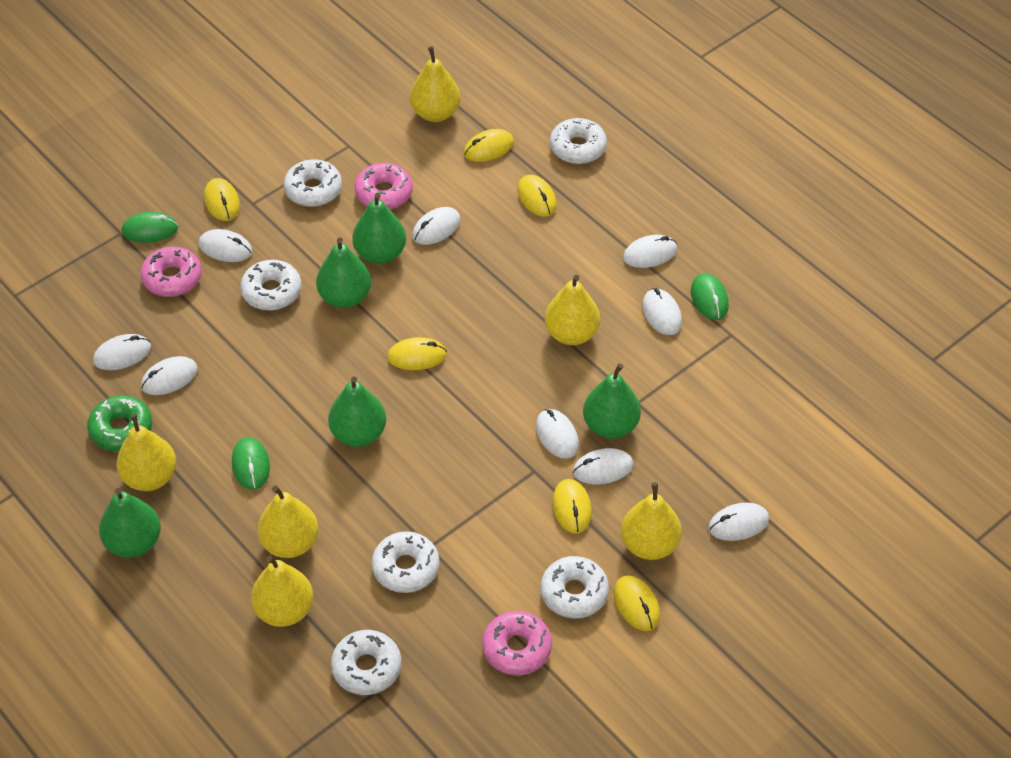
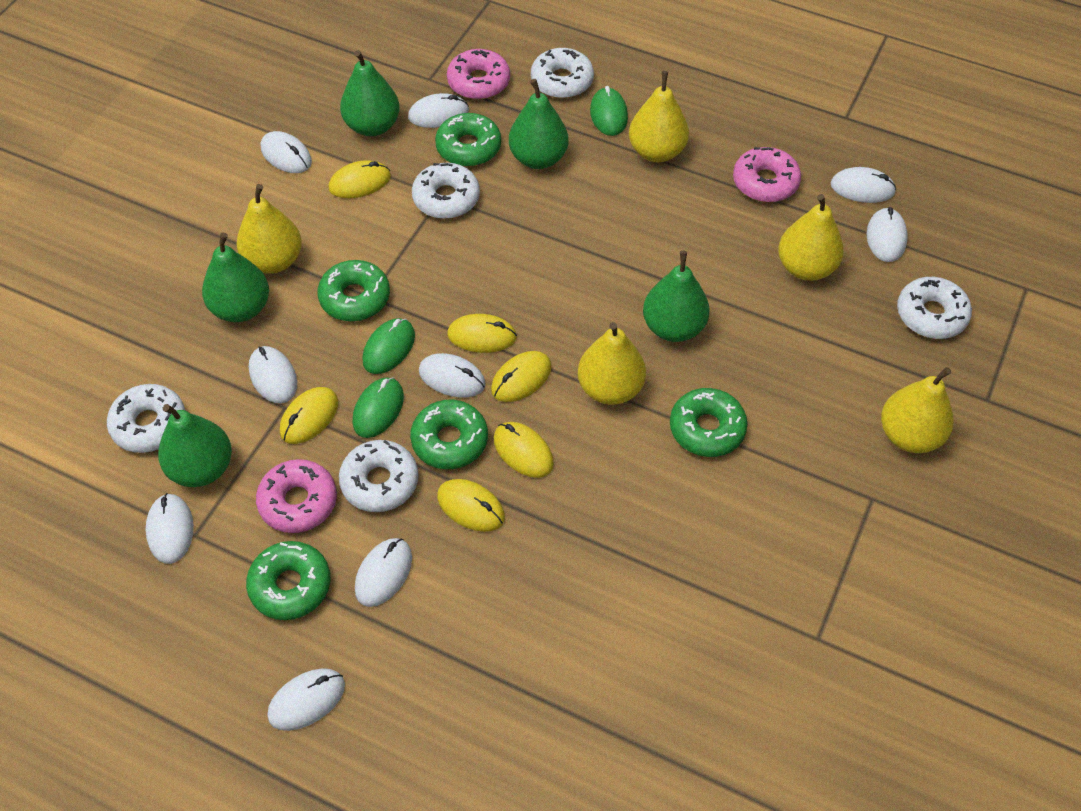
green donut: [87,395,153,451] = 1 -> [246,541,331,620] [317,260,390,321] [410,400,488,469] [435,113,501,167] [670,388,748,457] = 5
white donut: [240,260,301,310] [284,159,342,207] [331,630,401,695] [372,531,440,593] [541,556,609,618] [550,118,607,164] = 6 -> [107,384,186,453] [339,440,418,512] [412,163,480,219] [531,48,594,98] [897,277,972,339] = 5
yellow pear: [116,414,176,491] [251,555,313,627] [258,486,318,558] [410,46,460,122] [545,275,600,345] [621,482,682,560] = 6 -> [237,184,302,274] [578,322,646,405] [629,71,689,162] [778,194,844,281] [881,367,954,453] = 5

